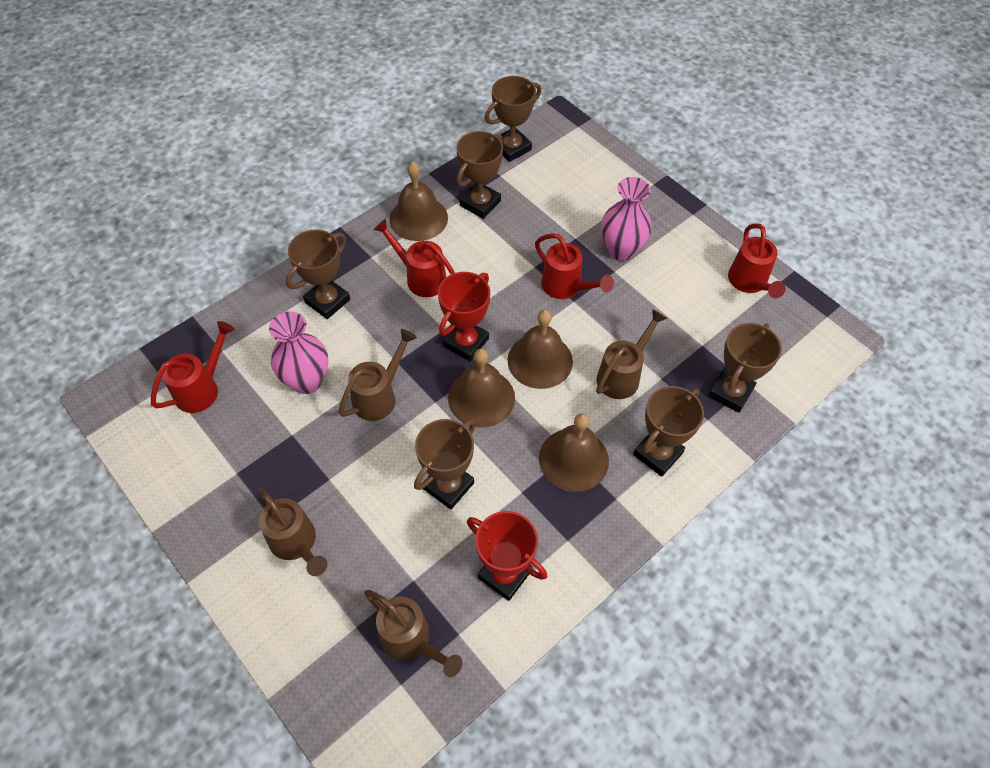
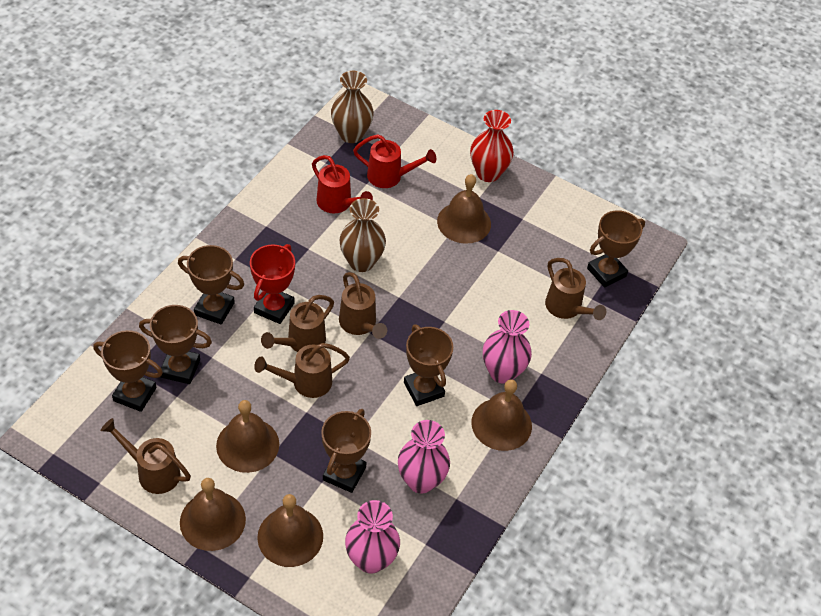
brown bell: [389,162,448,241] [448,348,515,428] [508,310,573,389] [539,413,609,492] = 4 -> [180,478,246,551] [216,400,279,473] [257,494,323,567] [437,174,491,244] [472,380,532,451] = 5
brown vase: none = 0 -> [331,71,374,143] [339,198,386,272] = 2
brown watering can: [258,488,327,576] [339,329,417,421] [364,590,462,677] [596,309,668,399] = 4 -> [101,418,191,494] [254,343,350,398] [261,295,334,352] [339,272,387,339] [545,258,606,320] = 5
pink vase: [269,311,328,394] [601,177,652,261] = 2 -> [345,500,400,573] [398,420,450,494] [483,310,532,384] = 3
red trophy: [438,272,490,361] [467,511,547,601] = 2 -> [250,244,295,324] = 1
red vase: none = 0 -> [470,110,514,182] = 1
red watering can: [151,321,235,413] [373,219,455,297] [535,233,614,299] [728,223,786,298] = 4 -> [312,155,373,213] [353,134,436,188] = 2

